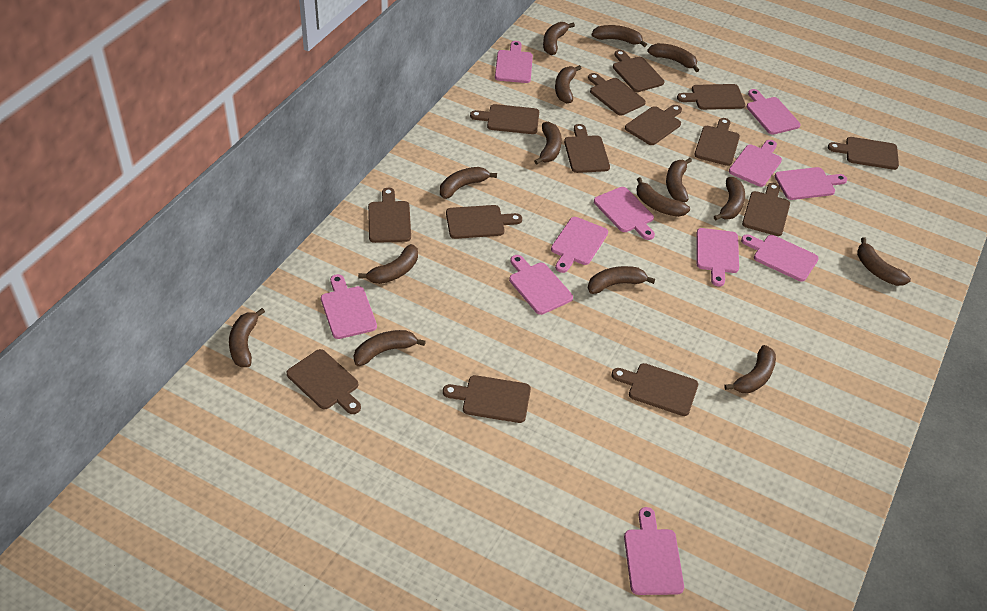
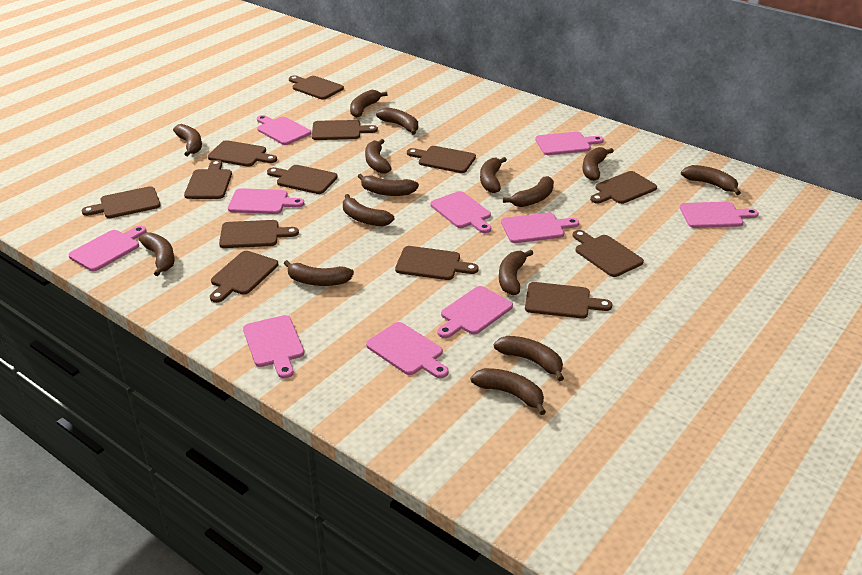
brown cutting board: [287,349,361,414] [368,187,411,243] [443,375,531,423] [446,205,522,239] [470,104,539,134] [564,124,610,173] [588,73,646,116] [612,363,698,416] [613,50,664,92] [625,105,682,145] [677,84,745,110] [694,118,740,166] [742,183,790,236] [828,137,899,170] = 14 -> [82,186,161,218] [184,160,232,199] [208,140,277,167] [210,251,278,303] [219,220,299,248] [267,165,338,194] [289,76,344,99] [312,120,378,140] [395,246,479,280] [407,146,476,173] [525,282,613,319] [573,230,644,277] [590,171,657,204] = 13
pink cutting board: [321,274,377,339] [495,41,533,83] [509,255,573,315] [551,217,608,273] [594,187,655,240] [624,507,684,595] [696,228,739,287] [729,140,782,187] [741,234,819,282] [747,89,801,135] [775,167,847,200] = 11 -> [68,226,147,271] [228,188,304,214] [243,315,304,379] [257,115,311,145] [366,322,449,378] [430,191,491,233] [437,286,513,338] [501,212,579,243] [535,132,604,155] [680,202,759,228] = 10

